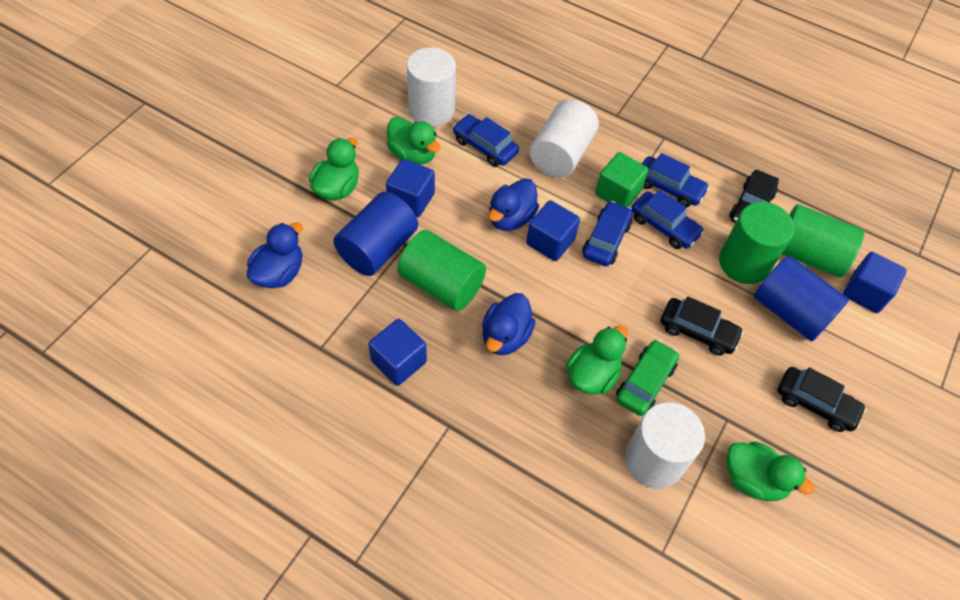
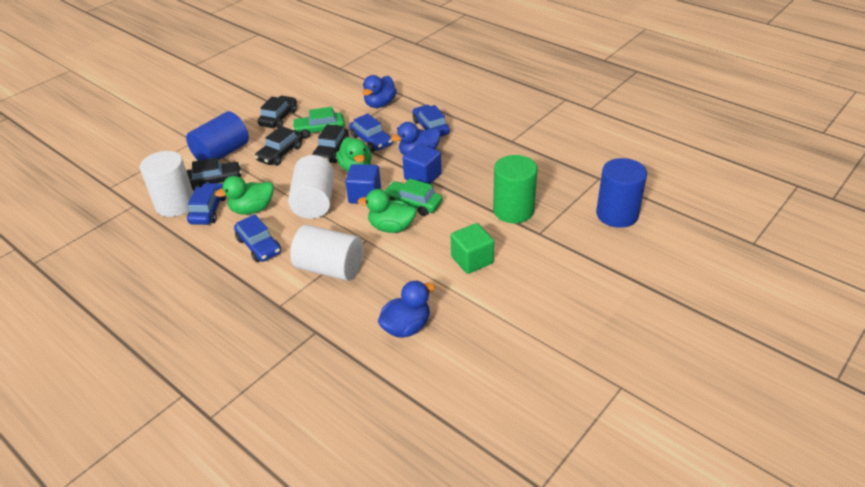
black car: [661,297,744,356] [729,170,779,223] [778,367,866,432] = 3 -> [187,158,242,191] [255,126,303,166] [258,96,297,128] [312,124,349,163] = 4
blue cube: [368,319,427,386] [386,159,435,217] [526,200,580,261] [843,252,907,313] = 4 -> [345,164,381,204] [403,144,442,184] = 2
green car: [616,339,679,416] = 1 -> [292,107,345,138] [384,178,442,216] = 2
green cylinder: [398,230,486,311] [719,202,794,284] [781,204,864,278] = 3 -> [493,155,538,223] = 1
green duck: [309,138,359,200] [387,117,440,165] [566,325,628,395] [727,442,814,501] = 4 -> [215,176,273,215] [336,137,372,172] [358,189,417,233] = 3

